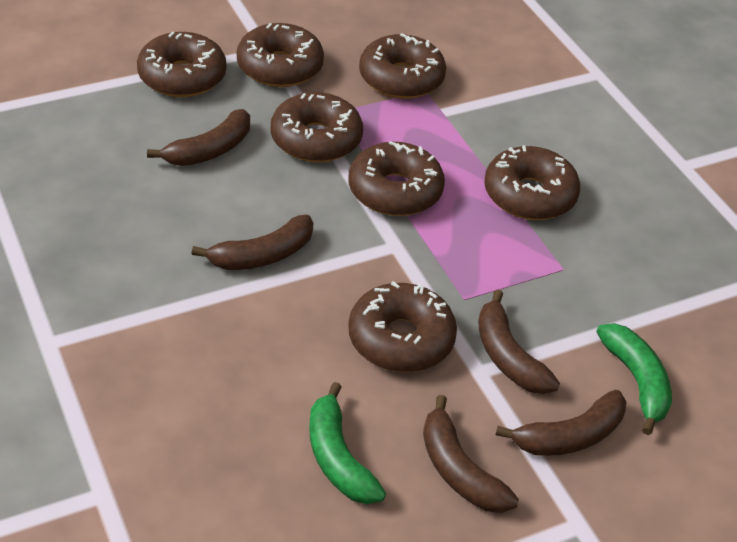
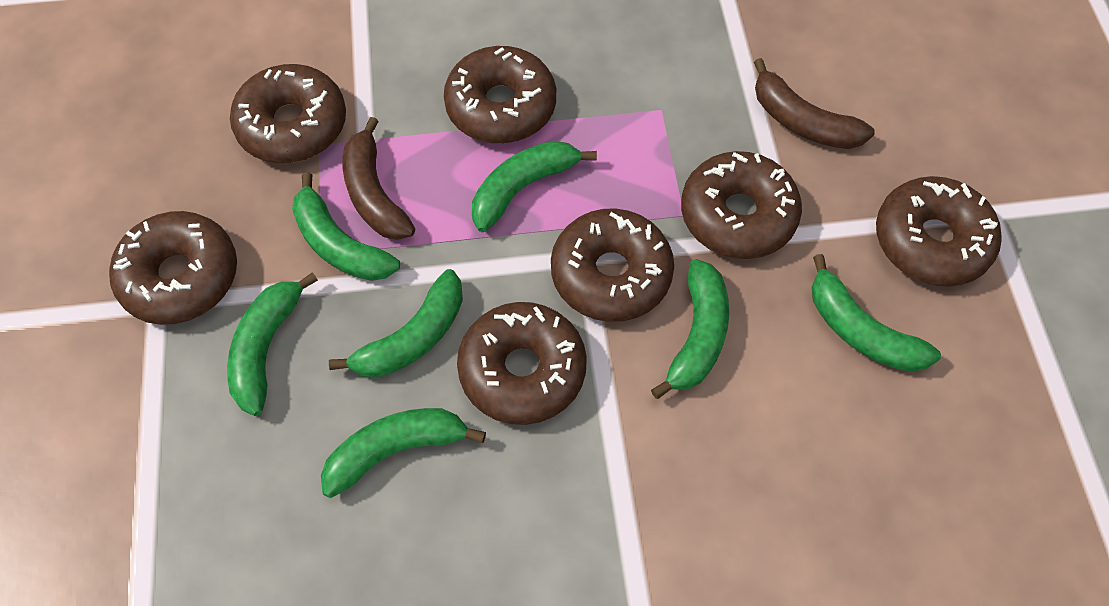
brown banana: [147,109,250,166] [191,215,313,270] [423,395,519,513] [478,290,560,394] [496,390,627,456] = 5 -> [343,117,415,240] [754,58,875,149] = 2
green banana: [309,382,386,504] [596,323,672,435] = 2 -> [227,272,318,416] [292,172,400,281] [321,408,486,498] [329,269,463,378] [472,141,597,232] [651,259,729,399] [812,254,941,372] = 7

